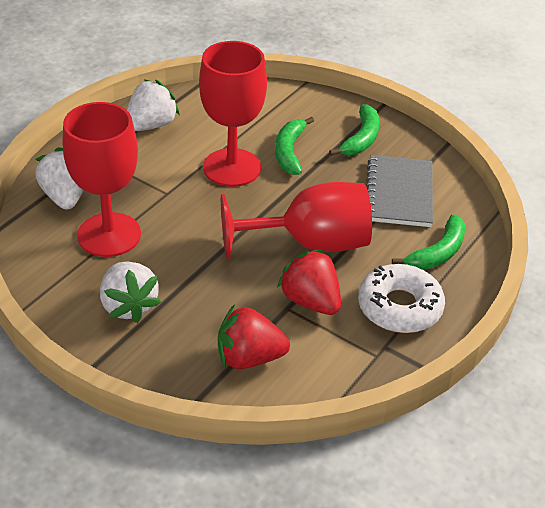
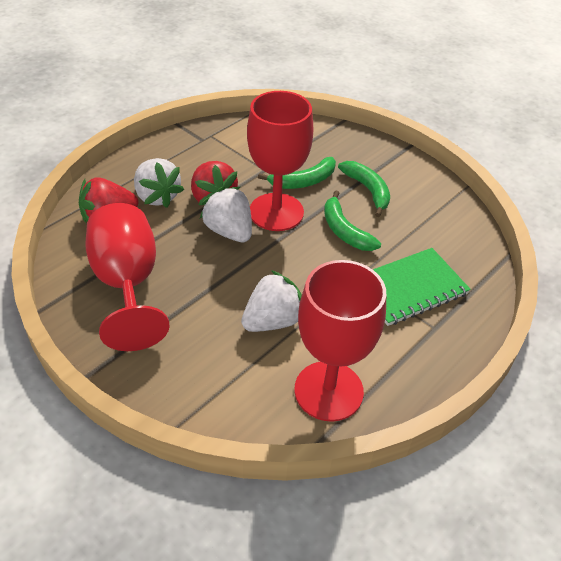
green notebook: none = 0 -> [373,248,471,326] = 1
grey notebook: [366,155,433,227] = 1 -> none = 0
white donut: [358,264,445,333] = 1 -> none = 0

